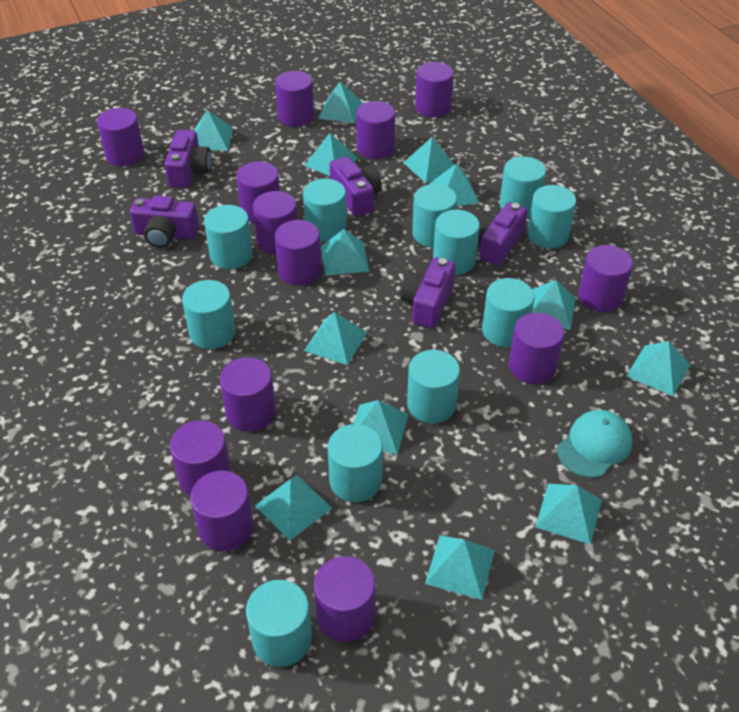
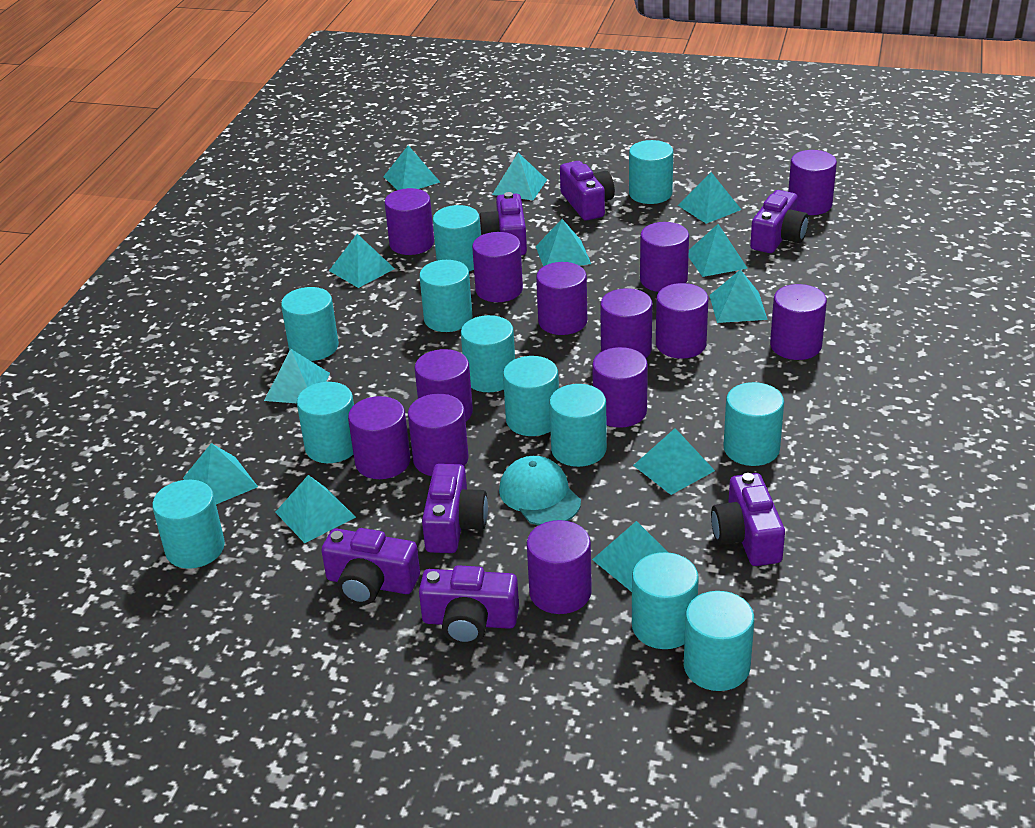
purple camera: [130,196,199,248] [164,130,212,188] [330,157,382,217] [401,258,456,328] [477,202,528,266] = 5 -> [321,528,420,605] [419,565,519,645] [422,464,488,553] [480,192,527,255] [560,161,615,221] [711,473,785,566] [750,190,809,253] = 7
turquoise cylinder: [182,280,236,349] [204,205,253,269] [246,580,312,667] [303,179,347,242] [327,424,383,502] [407,350,460,423] [412,184,457,247] [433,210,480,275] [482,278,535,347] [500,156,546,217] [527,185,576,248] = 11 -> [152,480,225,569] [281,287,339,361] [297,382,354,463] [419,260,473,332] [433,205,481,272] [461,315,515,392] [503,356,559,436] [549,384,607,467] [629,140,673,204] [632,552,699,649] [684,591,754,691] [723,382,784,466] = 12
turquoise pyramid: [195,110,233,151] [255,475,332,541] [304,133,358,176] [304,312,367,365] [318,82,363,123] [321,229,369,276] [353,400,409,454] [403,137,454,183] [425,535,495,600] [429,163,479,206] [532,280,576,330] [535,484,602,545] [627,341,690,396] = 13 -> [183,443,258,504] [264,349,330,403] [275,475,356,543] [329,234,395,288] [383,145,440,190] [492,153,547,200] [536,219,591,267] [592,521,667,592] [633,428,715,495] [678,172,742,224] [689,224,748,277] [709,269,768,323] = 12

